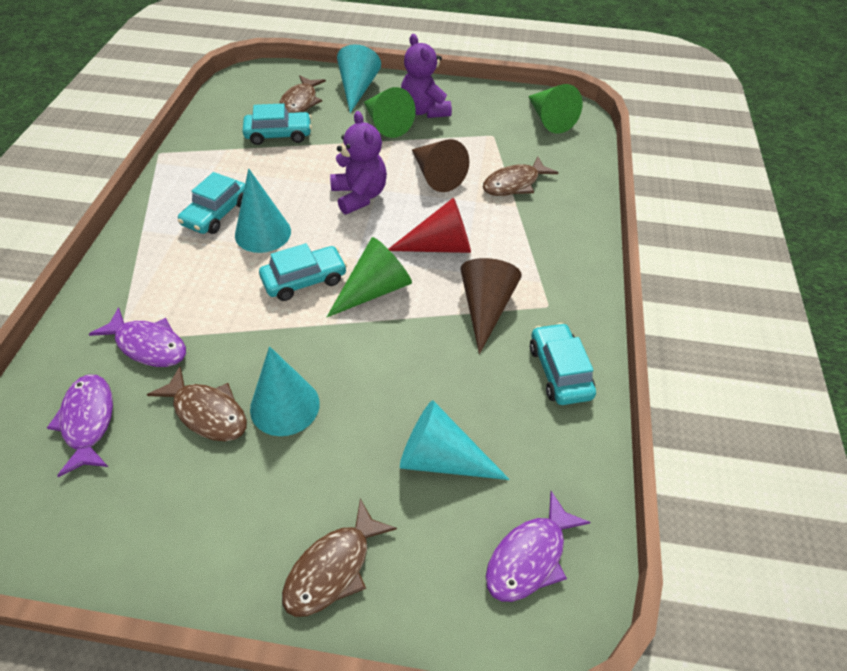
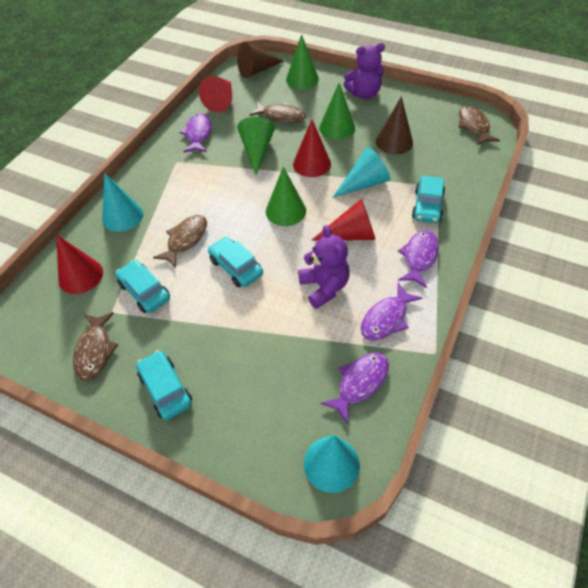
green cone: [327,237,412,317] [364,87,416,138] [528,84,583,133] = 3 -> [237,117,275,175] [266,167,306,226] [286,34,319,89] [319,83,355,140] = 4
purple fish: [47,375,113,477] [89,307,186,367] [486,491,591,602] = 3 -> [180,113,211,153] [321,353,389,423] [361,283,422,340] [398,230,439,288] = 4
red cone: [389,197,471,253] = 1 -> [56,234,103,294] [199,76,232,112] [293,119,331,177] [311,199,376,241] = 4
turquoise cone: [235,168,291,253] [250,346,320,436] [337,44,381,113] [400,400,510,480] = 4 -> [102,173,143,232] [304,435,360,493] [332,147,390,198] = 3

